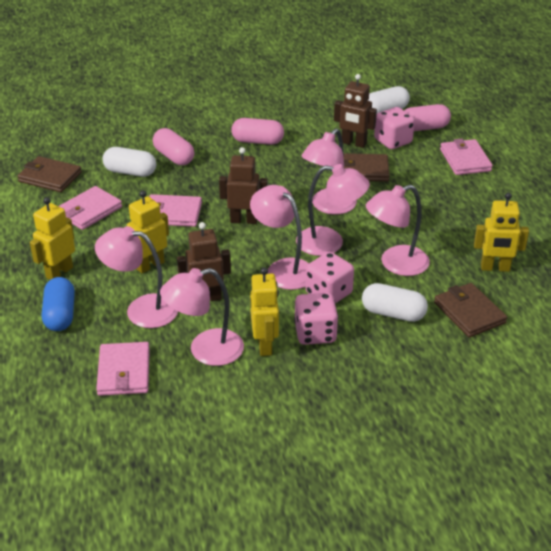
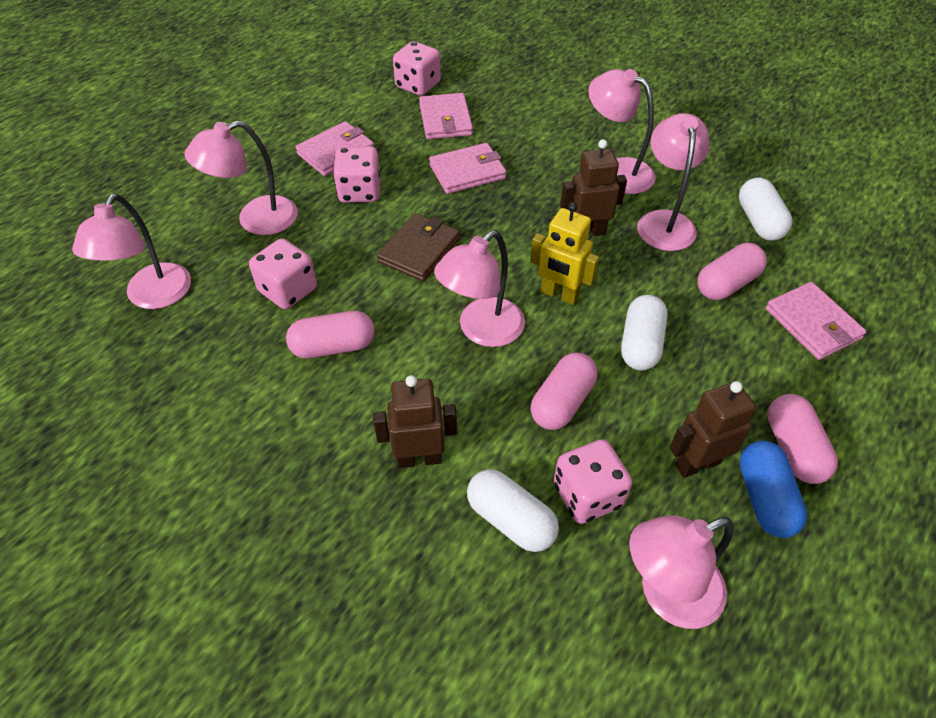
brown wallet: [17,156,82,192] [344,153,389,182] [434,283,507,338] = 3 -> [377,213,460,281] = 1
pink capsule: [153,128,195,165] [231,118,284,145] [404,104,451,131] = 3 -> [286,311,375,359] [531,353,597,430] [697,243,767,300] [767,394,838,484] = 4
pink dice: [294,293,338,345] [305,252,354,304] [374,107,415,149] = 3 -> [249,238,317,309] [333,146,381,203] [393,41,441,96] [554,439,632,524] = 4
yellow robot: [30,197,75,280] [127,191,169,273] [250,267,279,356] [474,193,529,272] = 4 -> [530,202,599,305] = 1

